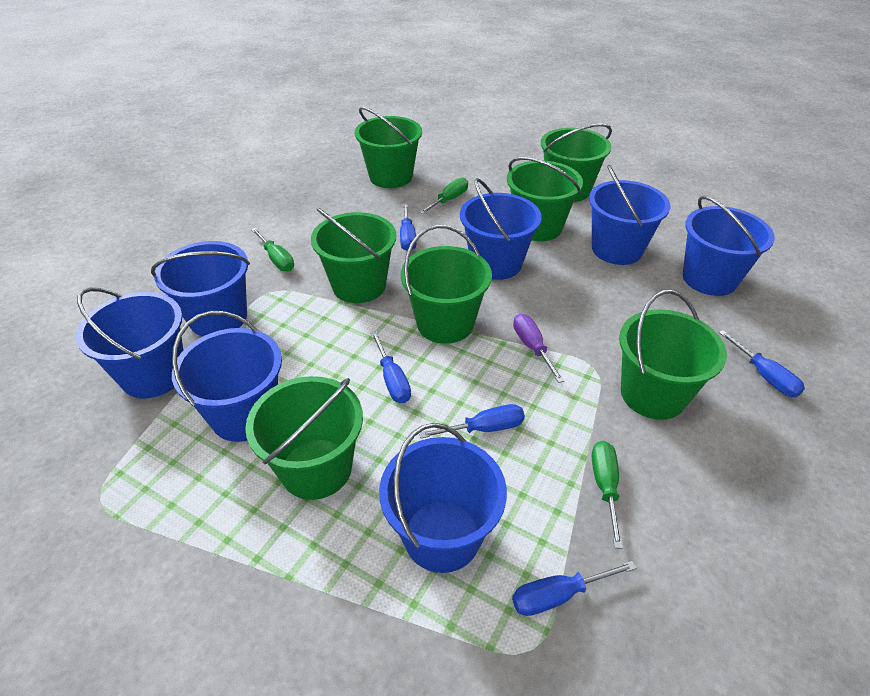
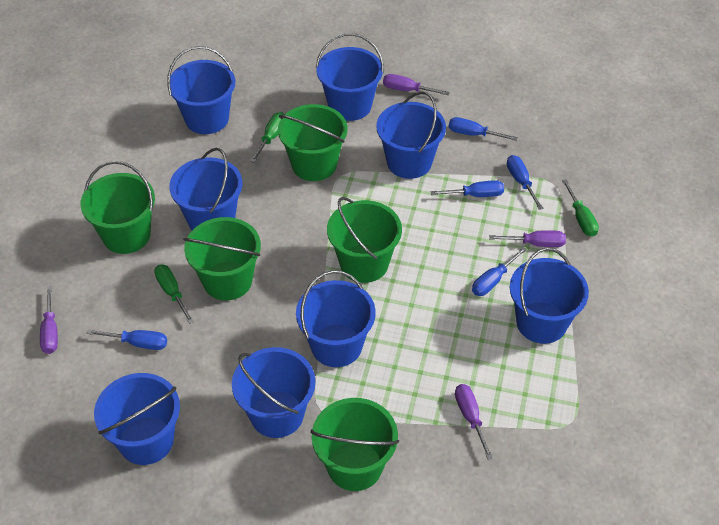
blue bucket: [76,287,183,398] [151,241,250,336] [172,311,282,442] [379,423,507,573] [460,178,542,280] [589,165,671,265] [683,196,775,296] = 7 -> [94,373,180,465] [167,46,235,134] [169,148,243,230] [232,347,315,438] [296,270,376,367] [316,33,384,121] [376,91,446,179] [510,248,589,344] = 8
green bucket: [245,376,363,500] [311,208,396,303] [355,107,422,188] [401,225,492,344] [507,157,583,241] [541,123,612,202] [619,290,727,420] = 7 -> [80,161,155,254] [183,217,261,301] [278,104,347,181] [311,398,399,491] [327,197,402,283] = 5
purple screwdriver: [513,314,564,383] = 1 -> [40,286,58,354] [383,74,450,95] [455,384,493,460] [489,230,566,247] = 4

